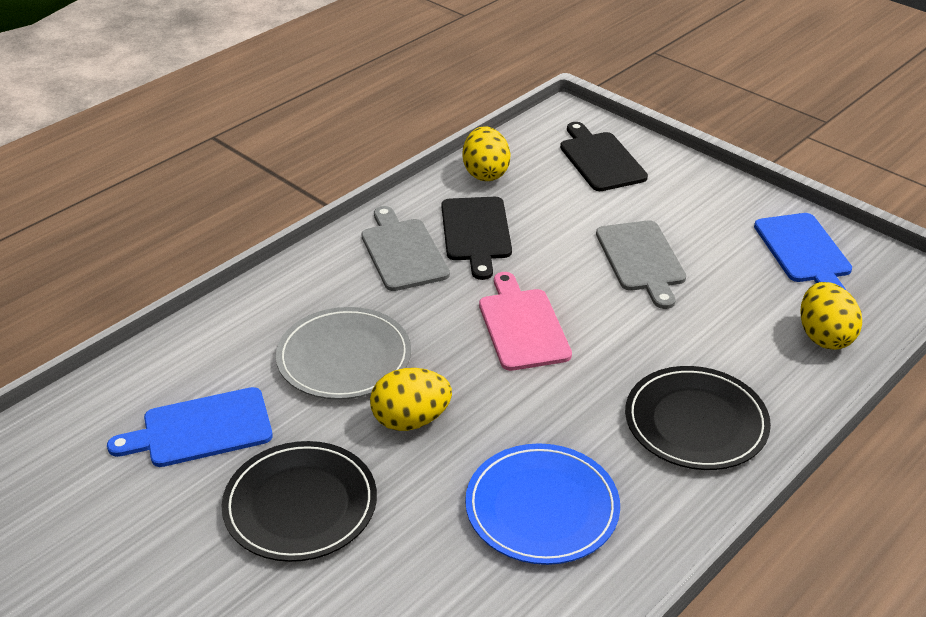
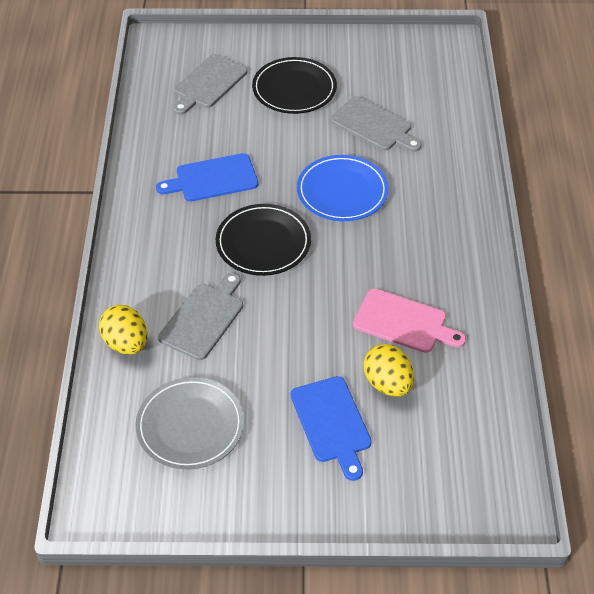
black cutting board: [441,197,512,280] [560,122,648,191] = 2 -> none = 0
grey cutting board: [361,206,450,291] [596,220,686,309] = 2 -> [158,273,243,360] [173,54,248,115] [331,96,422,152] = 3
yellow egg: [370,368,452,431] [463,126,511,181] [800,282,862,349] = 3 -> [99,305,147,355] [364,344,414,396] = 2

